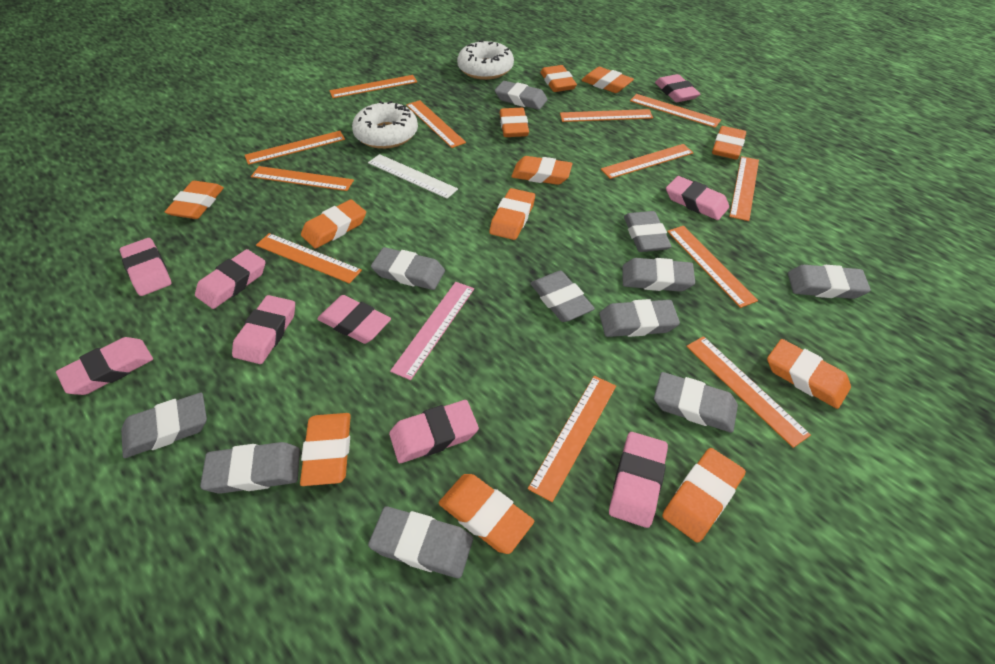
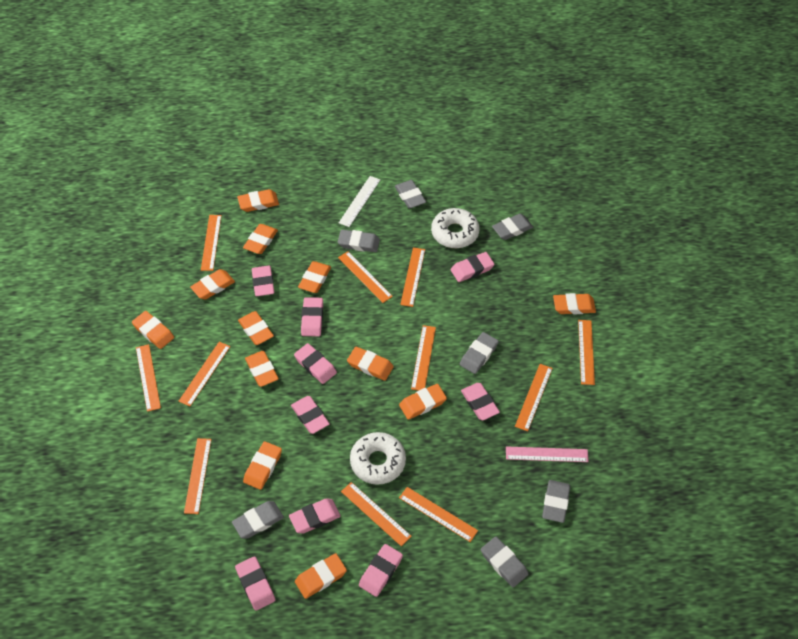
grey eraser: [121,393,207,458] [200,442,300,494] [368,506,473,578] [371,247,445,290] [495,81,548,110] [530,271,595,322] [599,299,680,337] [622,258,695,292] [624,211,672,252] [654,372,738,433] [788,265,871,299] = 11 -> [232,501,284,538] [338,230,380,252] [395,180,426,209] [460,332,499,374] [481,536,528,587] [492,214,533,240] [542,480,570,523] = 7
orange ruler: [245,131,345,165] [251,166,354,191] [256,233,362,284] [330,75,417,98] [406,100,466,148] [528,376,616,502] [560,109,653,122] [601,144,694,179] [630,94,721,128] [667,226,758,308] [686,336,811,448] [729,156,759,221] = 12 -> [136,344,161,412] [178,342,230,406] [184,438,211,514] [201,215,222,271] [338,251,393,303] [341,482,412,546] [399,487,478,542] [400,248,425,307] [411,325,436,391] [515,364,553,431] [578,320,595,385] = 11

